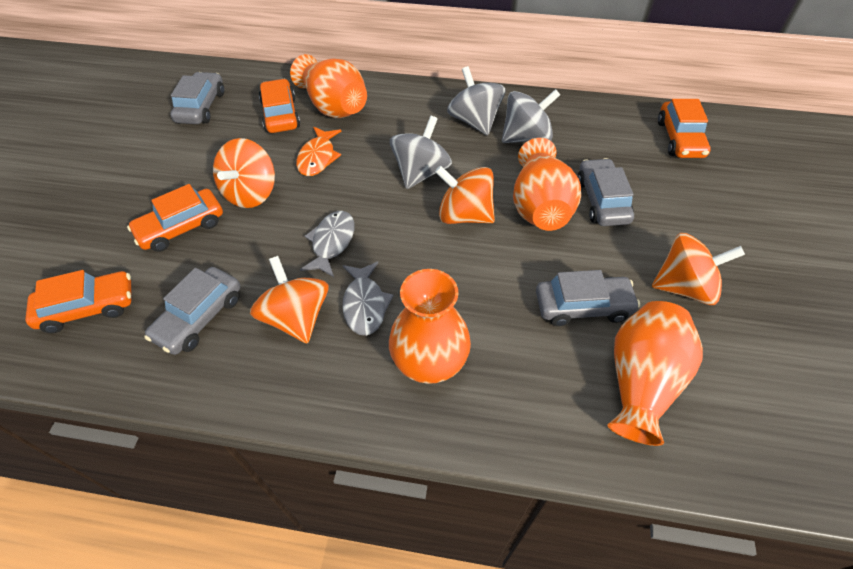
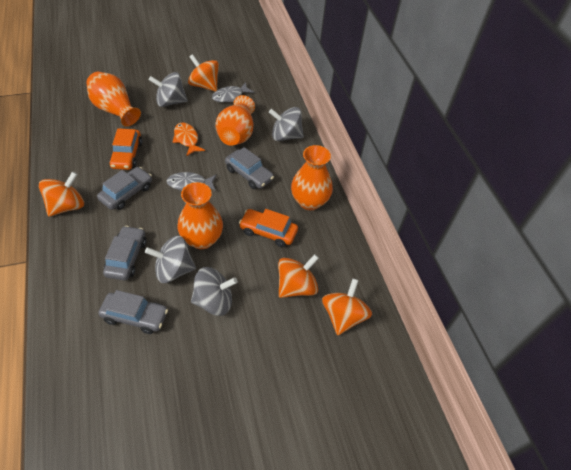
grey spinning top: [390,116,452,189] [447,66,505,135] [502,89,560,143] = 3 -> [145,236,196,283] [149,72,188,107] [191,267,238,316] [269,107,304,141] = 4
orange car: [25,270,132,333] [127,184,223,252] [259,79,300,133] [658,99,711,158] = 4 -> [109,128,142,170] [239,209,298,247] = 2

